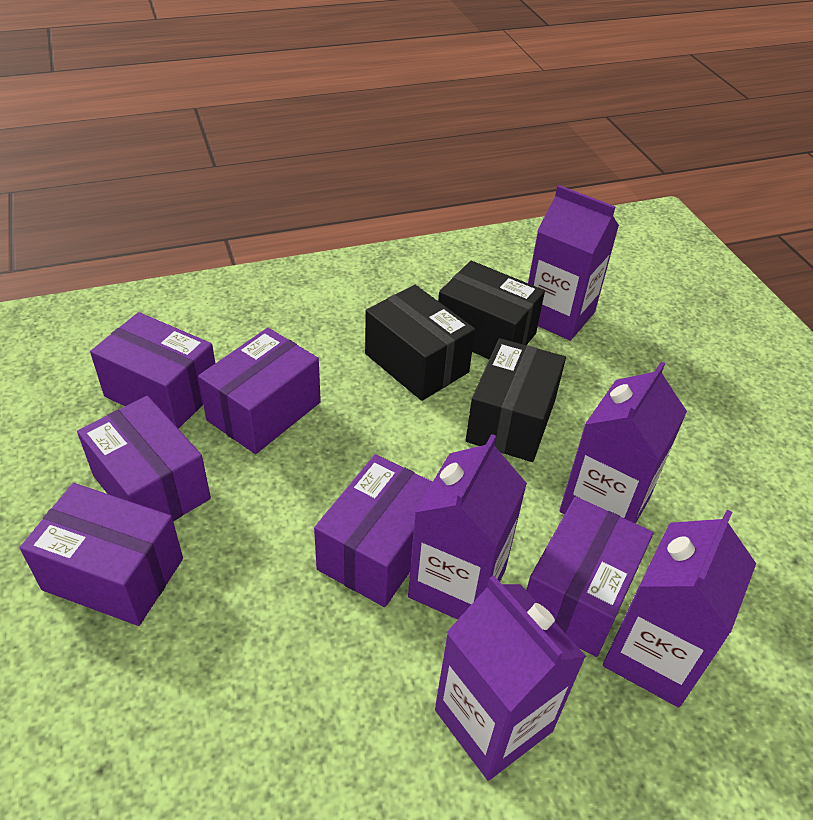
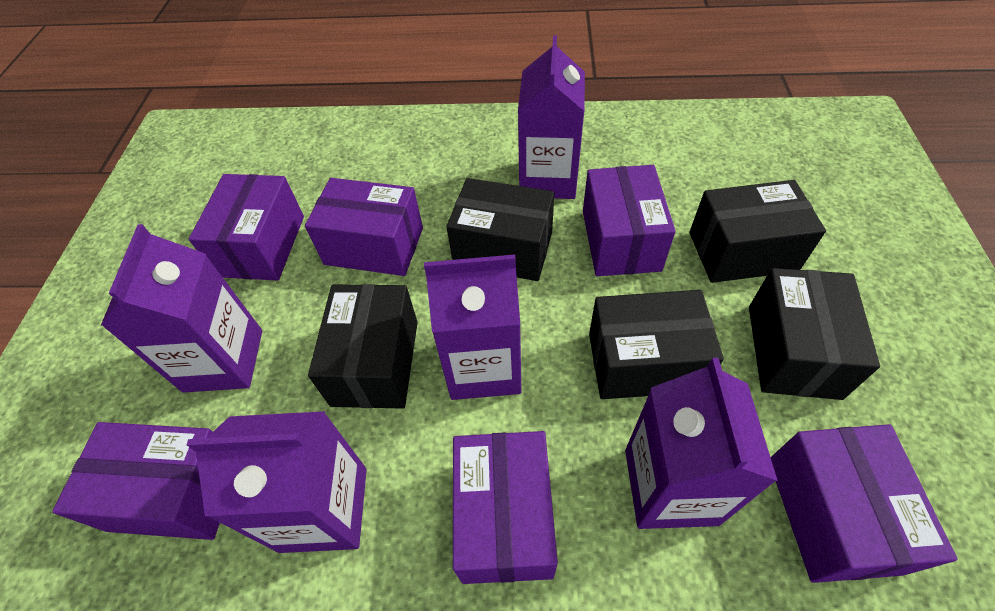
black box: [365,285,475,401] [438,260,545,359] [466,338,566,462] = 3 -> [308,284,418,409] [446,178,554,281] [589,290,724,399] [690,180,826,283] [749,268,880,400] = 5

